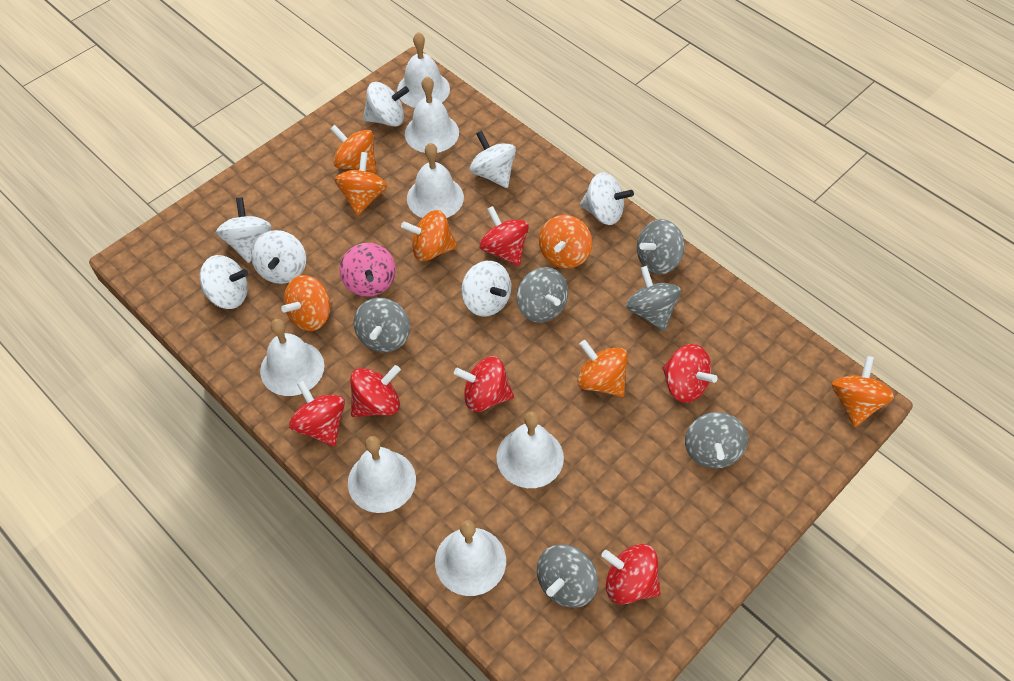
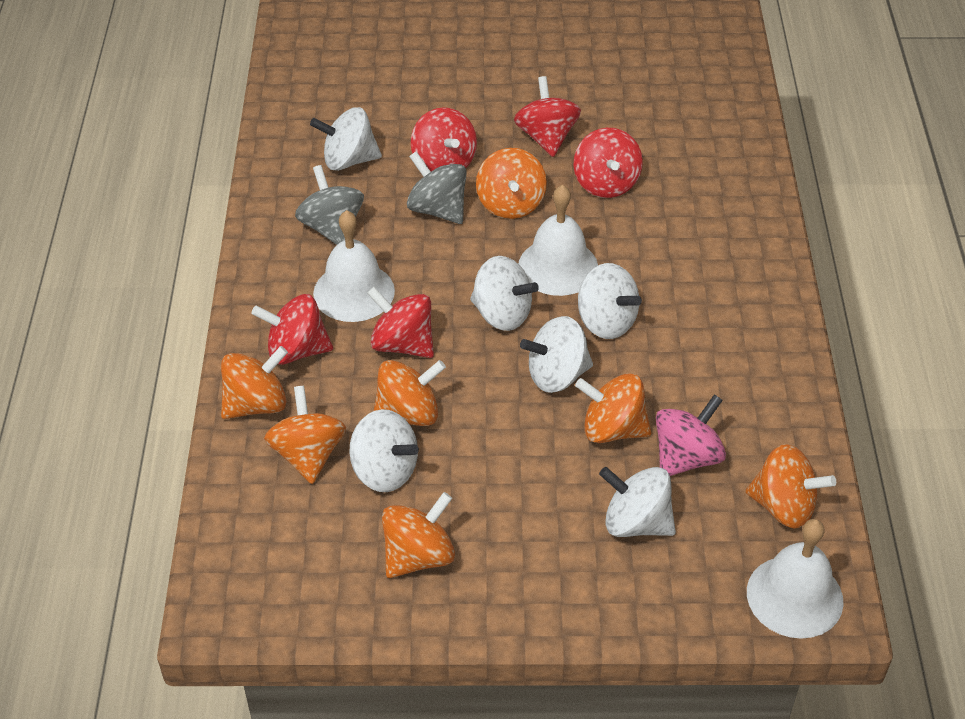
grey spinning top: [354,298,410,352] [517,267,568,323] [537,544,598,608] [626,266,681,331] [637,219,685,274] [685,412,748,468] = 6 -> [295,165,364,245] [407,151,467,224] = 2
red spinning top: [289,380,345,446] [350,365,401,417] [454,356,514,412] [479,206,529,266] [601,544,661,604] [662,344,718,403] = 6 -> [251,294,333,365] [367,287,434,358] [411,107,477,171] [514,76,581,157] [574,128,643,198] = 5
white bell: [260,319,324,396] [348,436,416,513] [397,32,450,108] [405,77,459,153] [407,143,464,218] [435,520,506,596] [497,411,564,488] = 7 -> [313,210,395,322] [519,185,598,296] [747,519,844,639] = 3
white spinning top: [200,255,248,309] [216,197,271,263] [251,230,306,284] [363,82,409,127] [461,261,511,316] [470,131,516,188] [580,172,634,225] = 7 -> [310,107,382,171] [349,409,419,492] [470,256,539,331] [520,316,593,393] [578,263,642,339] [599,467,676,537] = 6

